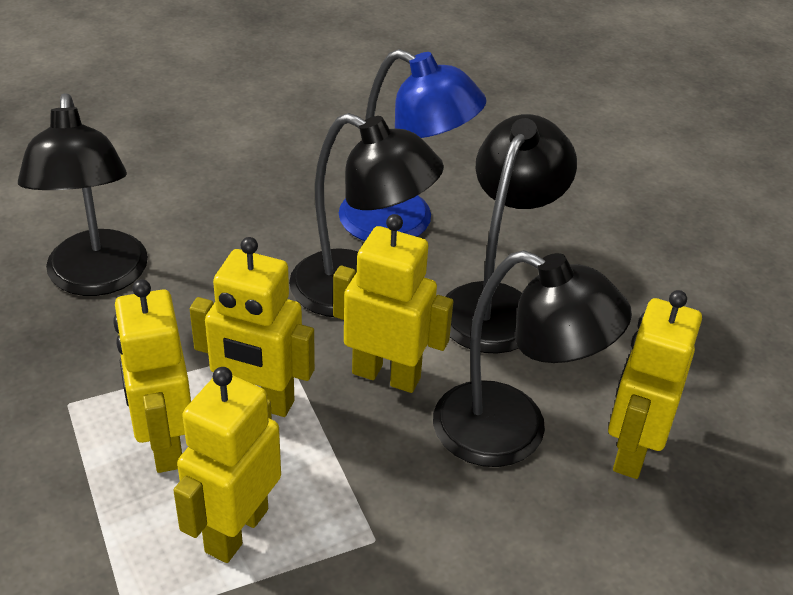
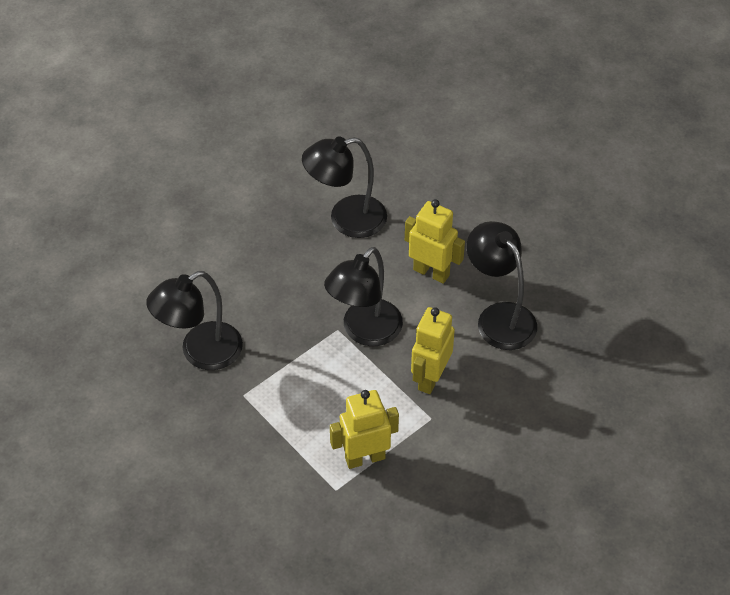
blue lamp: [339,49,487,241] = 1 -> none = 0
yellow robot: [113,279,191,473] [173,367,281,563] [190,237,315,417] [333,214,453,393] [608,290,702,479] = 5 -> [330,390,399,469] [405,199,465,284] [411,307,455,394] = 3

